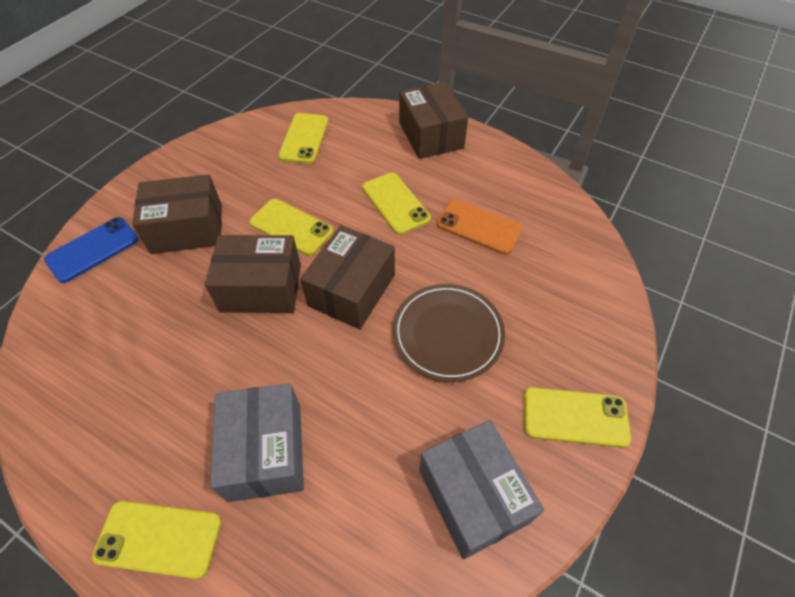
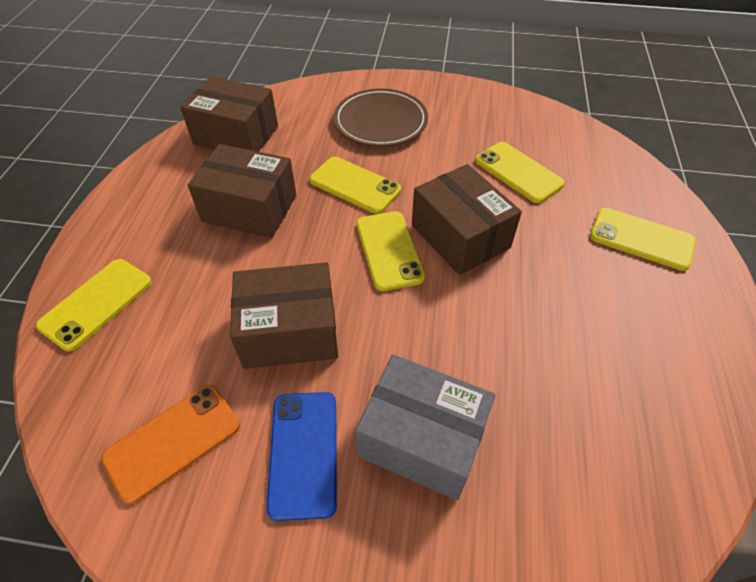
grey box: [210,383,304,502] [419,420,544,560] = 2 -> [355,354,495,500] = 1

